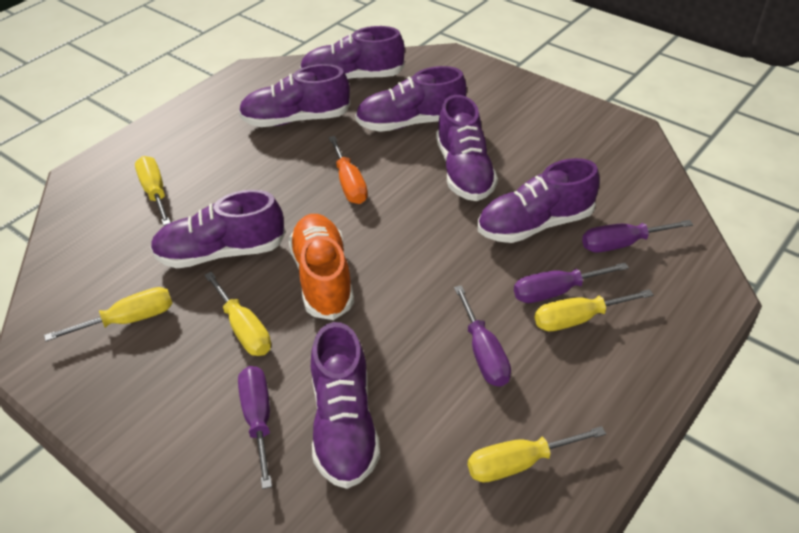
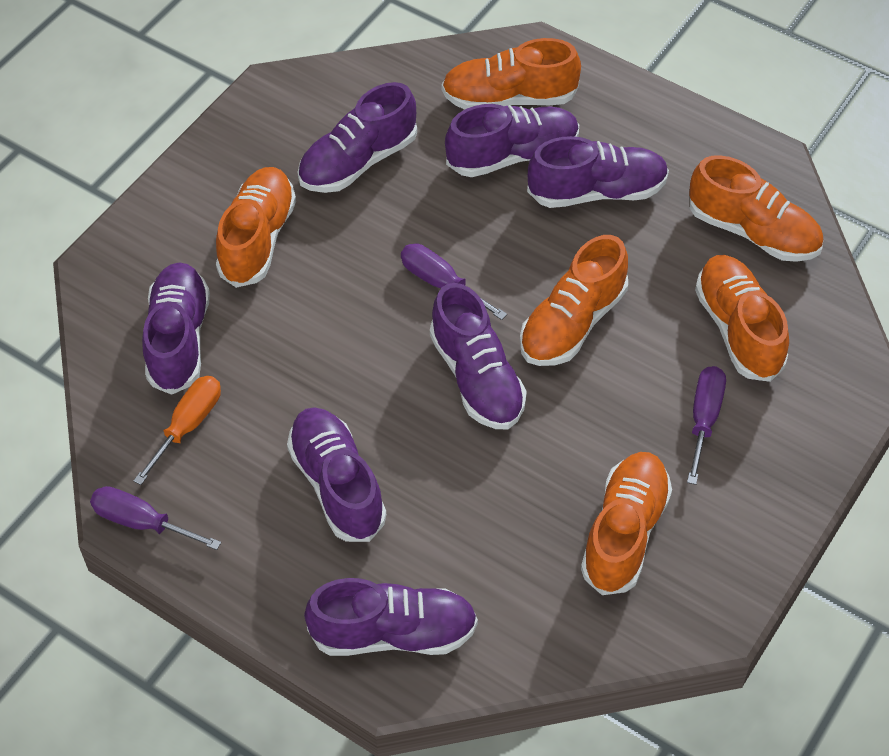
orange shoe: [288,214,354,320] = 1 -> [216,167,296,288] [442,38,581,109] [520,235,628,366] [581,452,672,595] [689,155,823,262] [695,255,789,382] = 6
purple screwdriver: [238,366,272,489] [454,285,511,387] [514,263,629,303] [582,220,693,252] = 4 -> [90,486,221,550] [401,243,507,320] [687,366,726,485] = 3
yellow screwdriver: [44,287,173,341] [135,156,171,226] [205,272,271,356] [468,426,606,482] [534,289,654,331] = 5 -> none = 0

